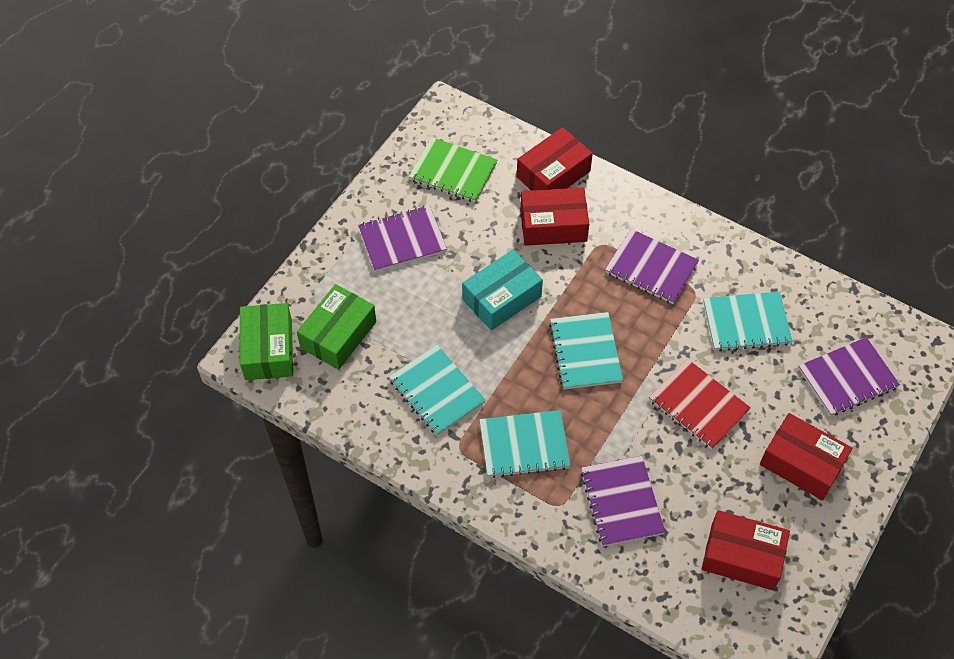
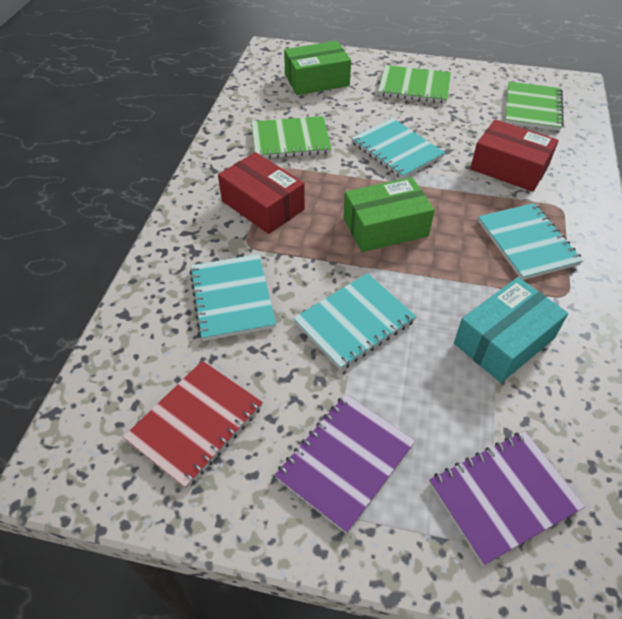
green notebook: [409,137,497,202] = 1 -> [252,116,332,158] [378,65,451,103] [505,81,564,131] = 3
purple notebook: [358,205,447,272] [580,456,665,546] [605,229,699,304] [798,337,900,416] = 4 -> [274,394,415,534] [429,431,585,566] = 2
red box: [517,127,593,191] [520,188,589,246] [702,510,790,590] [760,413,852,500] = 4 -> [218,152,305,234] [470,119,559,192] = 2

